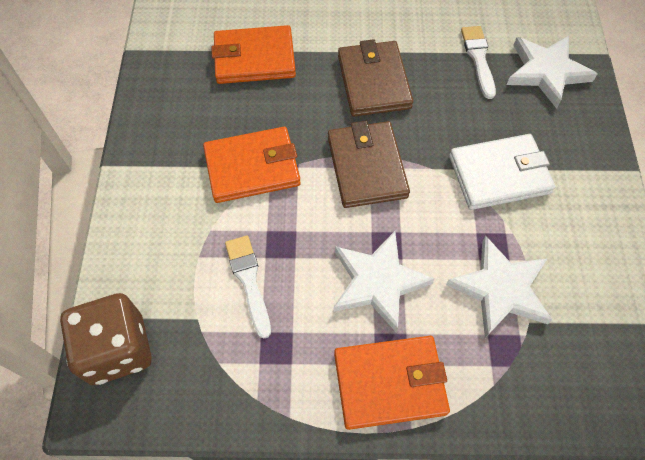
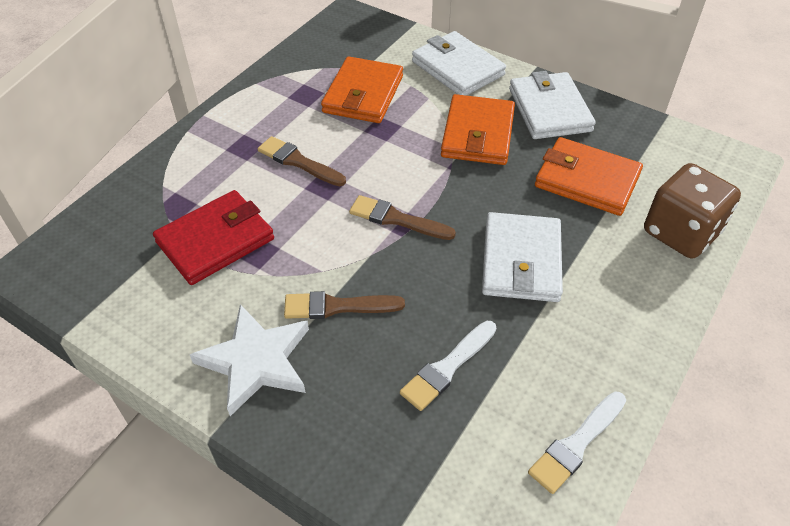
brown brush: none = 0 -> [258,136,346,186] [284,291,405,319] [349,195,456,240] = 3
brown wallet: [328,121,410,208] [338,39,413,116] = 2 -> none = 0
red wallet: none = 0 -> [153,190,274,285] = 1
white star: [333,231,435,333] [446,236,552,338] [507,36,597,109] = 3 -> [190,304,309,416] = 1
white wallet: [449,134,555,210] = 1 -> [412,31,506,96] [482,212,563,302] [509,71,596,139] = 3

